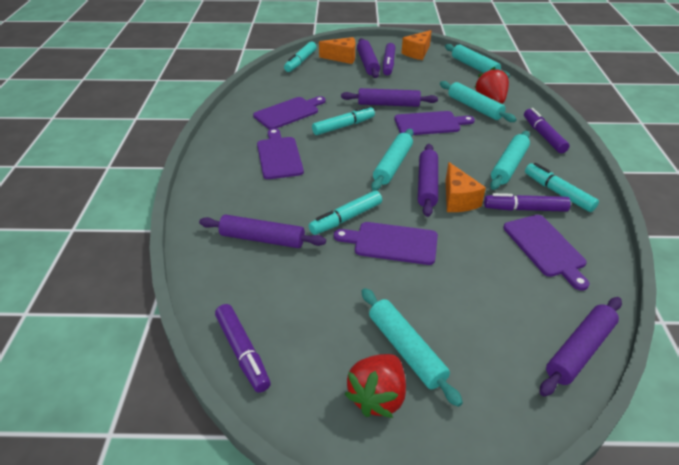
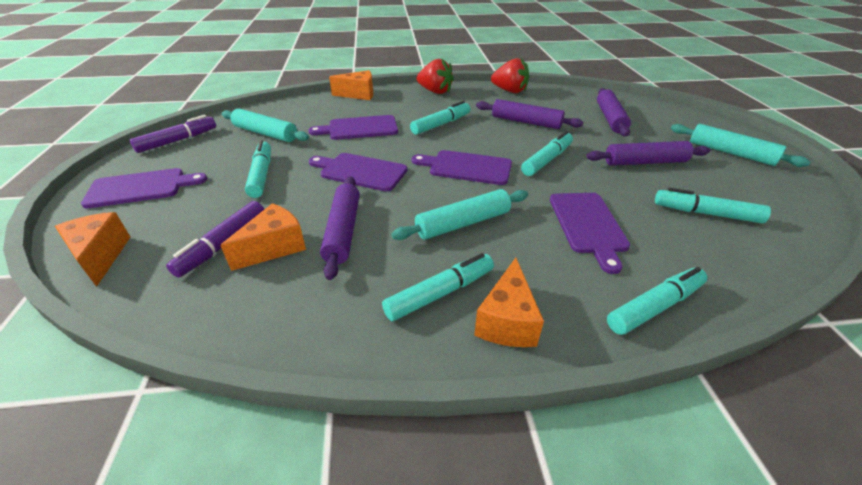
orange cheese: [319,37,355,64] [402,30,432,60] [445,162,486,212] = 3 -> [55,212,130,287] [220,203,306,271] [329,70,373,100] [474,258,544,347] = 4
purple marker: [215,304,271,393] [383,43,395,75] [484,193,571,212] [524,108,570,153] = 4 -> [130,115,216,153] [166,201,264,278] = 2
purple rolling pin: [199,215,326,248] [341,88,438,107] [357,38,380,78] [418,144,438,217] [540,297,622,397] = 5 -> [320,176,360,280] [476,99,584,129] [586,141,710,166] [597,88,631,136] = 4
turquoise marker: [284,42,317,72] [309,191,382,235] [312,106,375,135] [525,163,599,212] = 4 -> [245,140,271,198] [382,253,494,321] [410,101,470,135] [521,131,573,176] [607,267,707,335] [655,188,771,223] = 6
turquoise rolling pin: [361,288,463,407] [371,129,413,191] [440,81,517,122] [445,44,510,78] [490,131,530,190] = 5 -> [222,109,309,142] [391,189,528,240] [671,124,810,167] = 3

